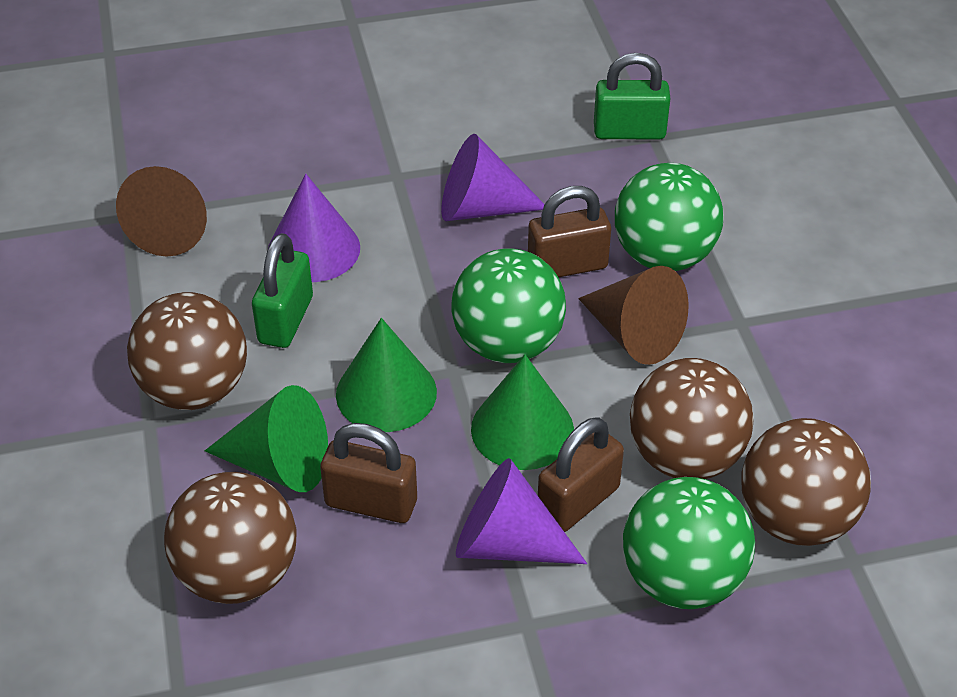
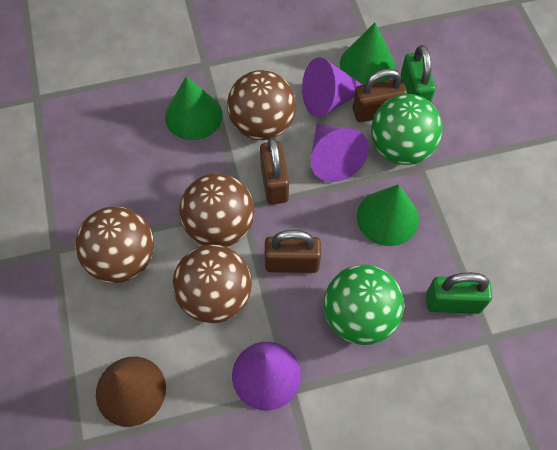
brown cone: [116,166,207,256] [578,266,689,365] = 2 -> [96,357,166,427] = 1
green ball: [451,249,566,363] [615,163,723,271] [623,477,755,609] = 3 -> [324,265,405,345] [371,94,443,165] = 2

